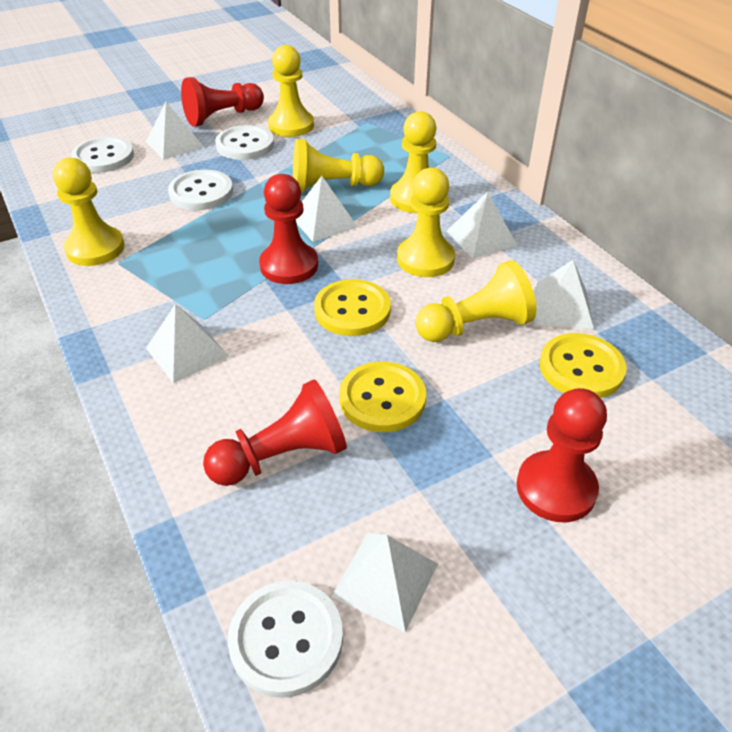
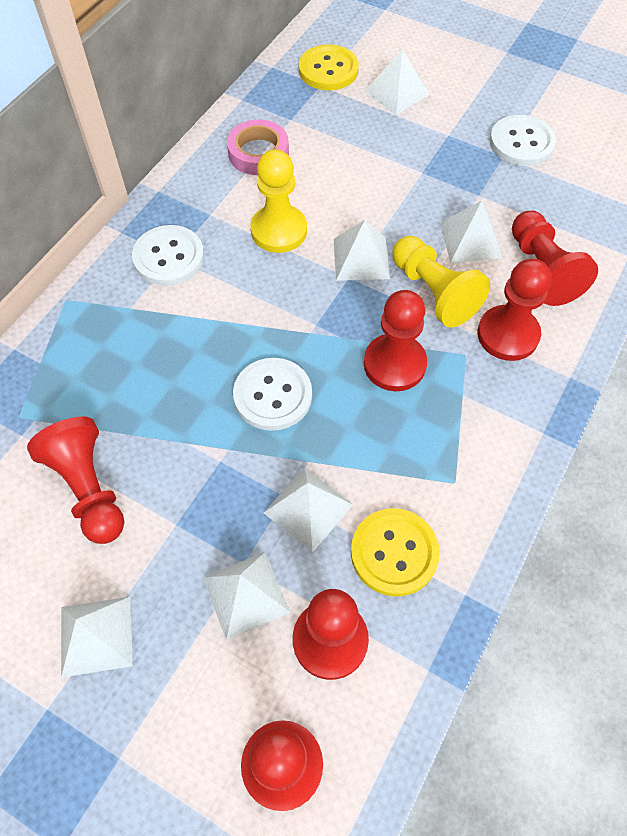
pink tape: none = 0 -> [227,119,289,175] = 1
red pawn: [181,77,264,126] [203,379,347,486] [259,174,318,284] [516,388,607,522] = 4 -> [27,417,124,544] [241,720,323,811] [293,589,369,680] [364,290,427,391] [477,259,552,361] [512,211,598,306] = 6
white button: [71,136,134,173] [168,170,233,210] [215,125,274,160] [228,581,343,698] = 4 -> [132,225,204,286] [233,358,312,431] [490,115,556,166] = 3
yellow button: [314,279,391,336] [339,361,426,432] [540,333,627,398] = 3 -> [299,44,359,90] [351,508,440,597] = 2
yellow pawn: [53,158,125,266] [268,45,314,137] [293,139,384,193] [390,111,436,213] [397,168,455,277] [415,260,536,342] = 6 -> [251,149,307,253] [393,236,490,327] = 2

